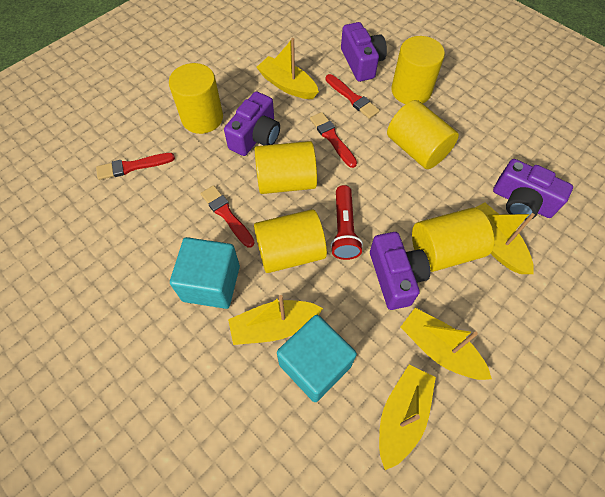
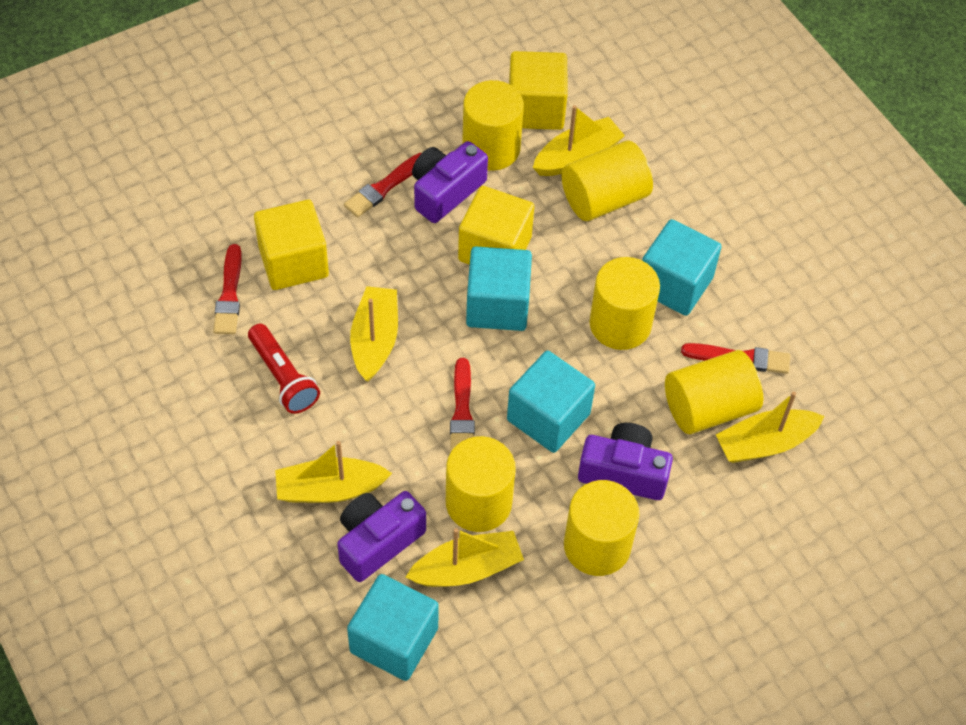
purple camera: [224,91,280,156] [341,22,387,82] [370,232,430,310] [493,159,573,220] = 4 -> [337,491,426,582] [412,141,488,223] [578,423,673,500] = 3
turquoise cube: [170,237,240,309] [277,315,357,402] = 2 -> [347,574,439,681] [466,247,532,331] [507,351,595,453] [642,219,722,316] = 4
yellow cube: none = 0 -> [254,200,329,290] [458,186,534,265] [509,51,568,130] = 3

